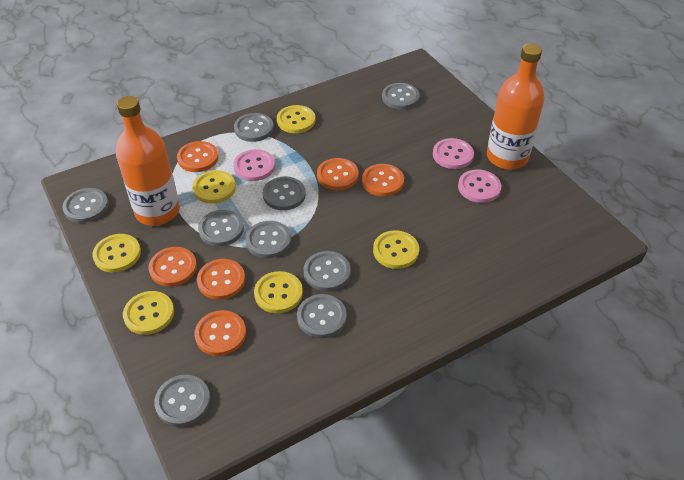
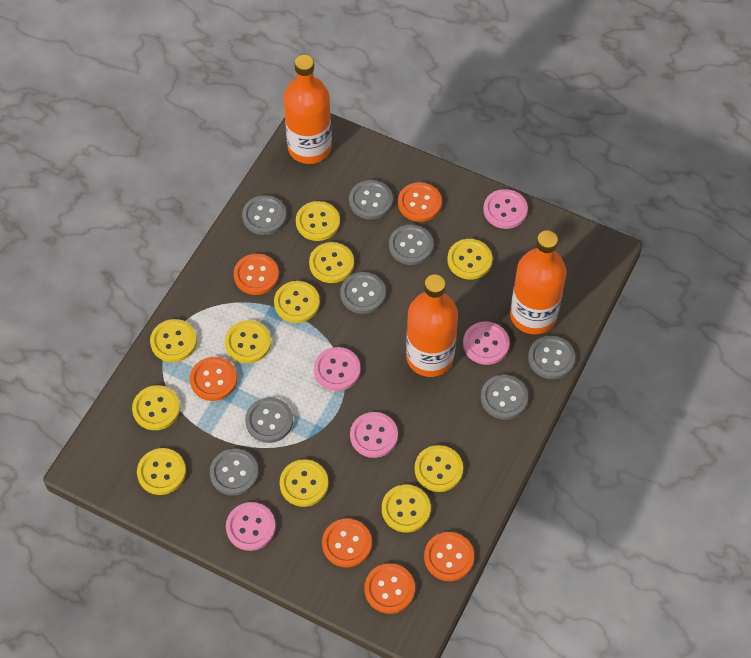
grey button: [62,188,109,223] [154,375,210,427] [198,210,244,246] [234,113,273,142] [245,221,291,258] [263,176,306,210] [297,294,347,338] [303,251,351,291] [382,83,420,110] = 9 -> [210,449,259,496] [242,195,287,235] [245,397,293,443] [340,272,386,314] [349,180,393,220] [389,224,434,265] [481,375,528,420] [528,336,575,379] = 8
orange bottle: [116,96,180,226] [487,43,545,170] = 2 -> [284,55,332,164] [406,275,458,377] [510,230,567,334] = 3
pink button: [233,149,275,181] [433,138,474,169] [458,170,501,203] = 3 -> [226,502,276,551] [314,347,361,391] [350,412,398,458] [463,321,510,365] [483,189,528,229] = 5
yellow button: [92,234,141,272] [123,291,174,335] [192,170,236,204] [254,271,303,313] [277,105,315,133] [373,230,419,269] = 6 -> [132,385,180,430] [137,448,186,495] [150,319,197,362] [225,320,271,363] [274,281,320,323] [280,459,328,507] [296,201,340,241] [309,242,354,283] [382,484,431,533] [415,445,463,492] [447,239,493,280] = 11

